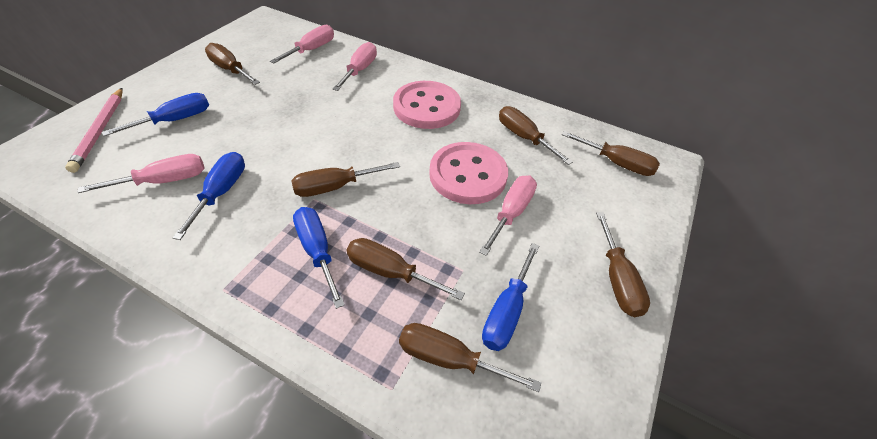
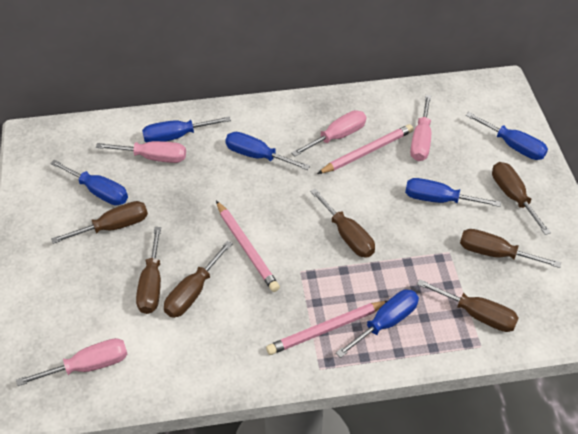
blue screwdriver: [102,93,209,136] [173,152,245,240] [293,207,345,309] [482,243,539,351] = 4 -> [50,160,128,205] [142,116,231,142] [225,132,310,170] [336,289,419,358] [405,178,501,207] [466,112,548,160] = 6
pink button: [393,81,461,129] [429,142,508,204] = 2 -> none = 0
pink pencil: [65,88,123,173] = 1 -> [216,201,280,292] [266,301,387,355] [317,124,413,174] = 3

